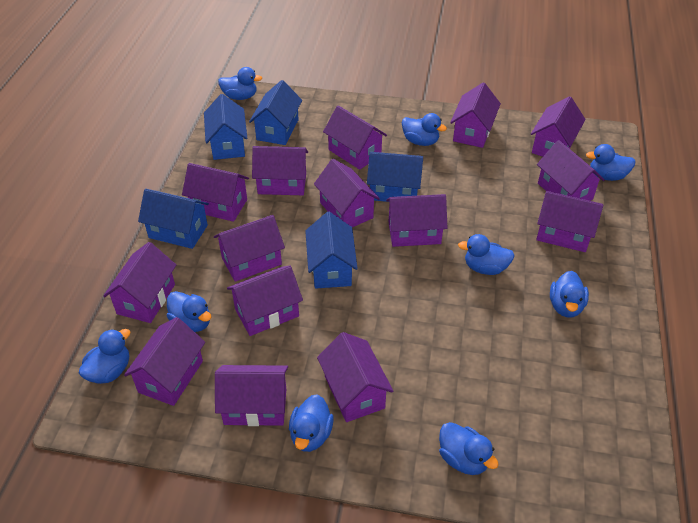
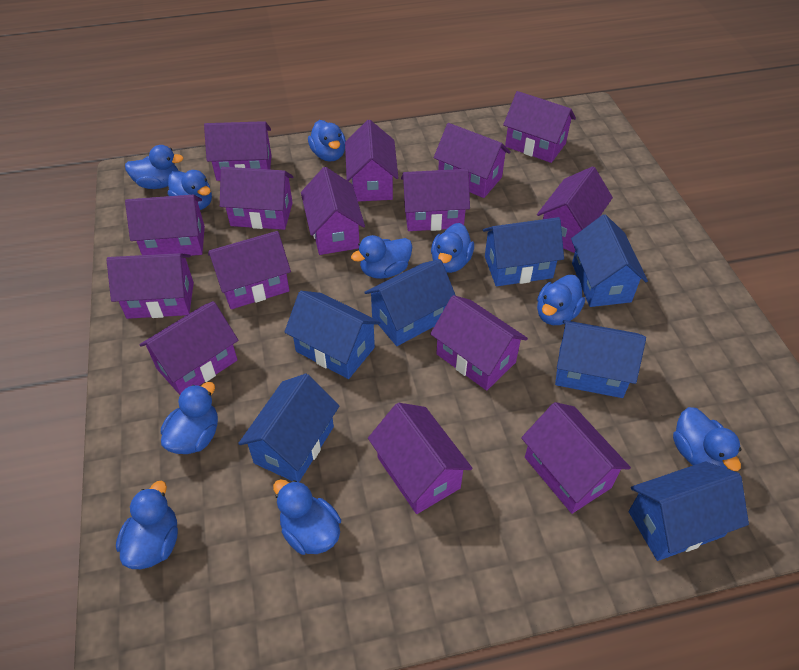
blue duck: [79,329,130,384] [167,291,211,332] [218,67,262,100] [289,394,334,452] [402,113,447,146] [439,422,499,475] [458,234,515,275] [550,271,589,317] [586,144,636,181] = 9 -> [116,481,178,569] [125,145,184,189] [161,382,218,454] [168,170,212,210] [273,479,341,555] [308,120,346,162] [351,235,412,279] [431,223,474,273] [537,275,585,325] [673,407,741,471] = 10
blue house: [138,189,209,249] [204,94,247,160] [249,80,302,145] [305,212,358,289] [367,152,423,202] = 5 -> [238,374,339,482] [284,291,381,379] [364,259,456,346] [483,217,564,286] [555,320,646,398] [571,214,648,307] [629,461,749,561] = 7

